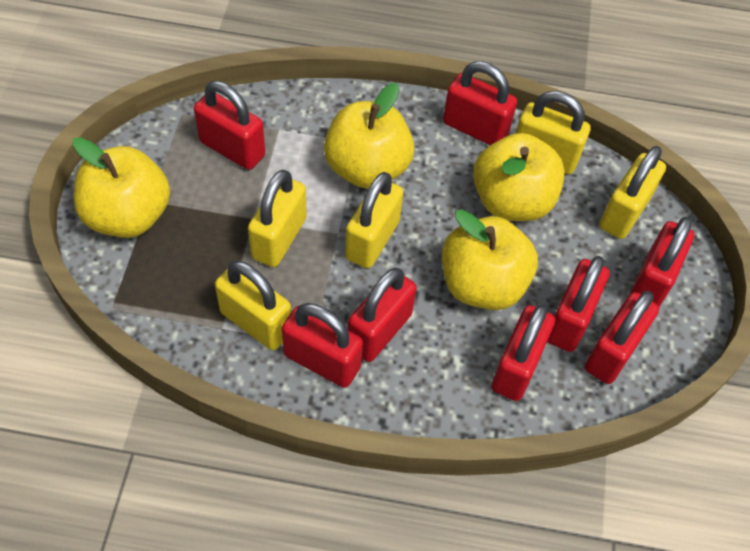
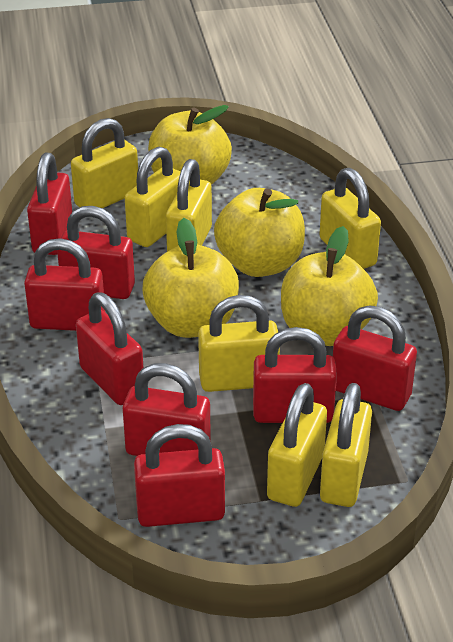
yellow padlock: [215,260,291,350] [248,169,307,267] [345,172,403,268] [516,91,591,174] [600,146,666,239] = 5 -> [71,118,138,208] [125,147,181,247] [166,159,212,252] [198,295,280,392] [267,383,327,507] [319,168,381,269] [320,383,372,507] = 7

